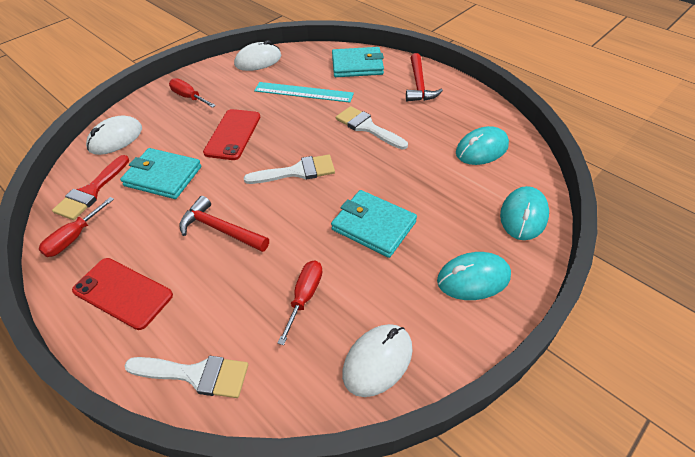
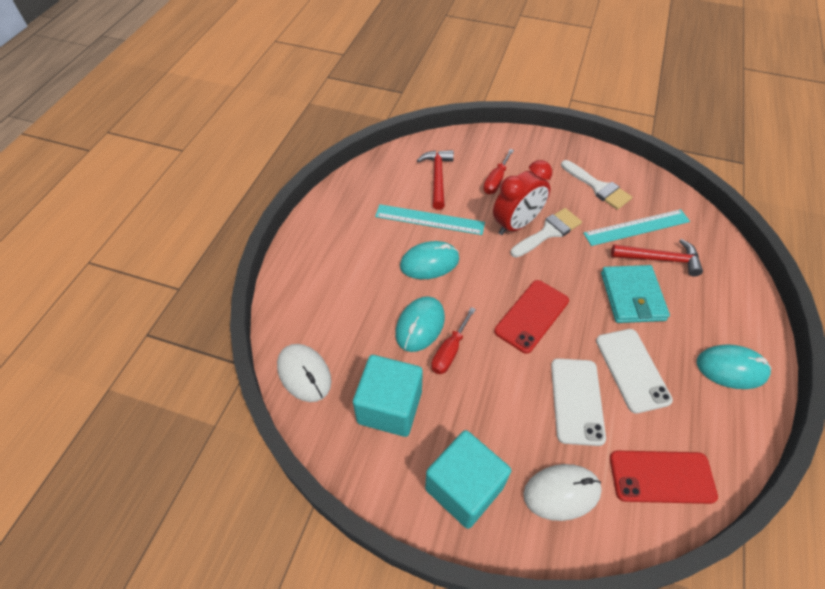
red brush: [52,155,129,220] = 1 -> none = 0
red clock: none = 0 -> [493,160,552,235] = 1
red screwdriver: [39,197,114,257] [169,78,216,108] [278,261,322,345] = 3 -> [431,307,476,374] [483,149,514,194] = 2
turquoise cube: none = 0 -> [353,355,423,437] [425,430,511,529] = 2
turquoise ruler: [254,82,354,103] = 1 -> [375,204,485,235] [583,209,690,246] = 2
turquoise wallet: [120,148,201,199] [331,190,417,258] [332,47,384,77] = 3 -> [601,265,670,323] = 1
white brush: [124,356,248,398] [244,155,335,184] [336,106,408,149] = 3 -> [511,208,582,258] [561,160,632,210] = 2
white mouse: [86,115,142,155] [234,40,281,71] [342,324,412,397] = 3 -> [277,344,331,402] [523,464,602,521] = 2
white phone: none = 0 -> [551,358,606,446] [596,329,673,414] = 2

